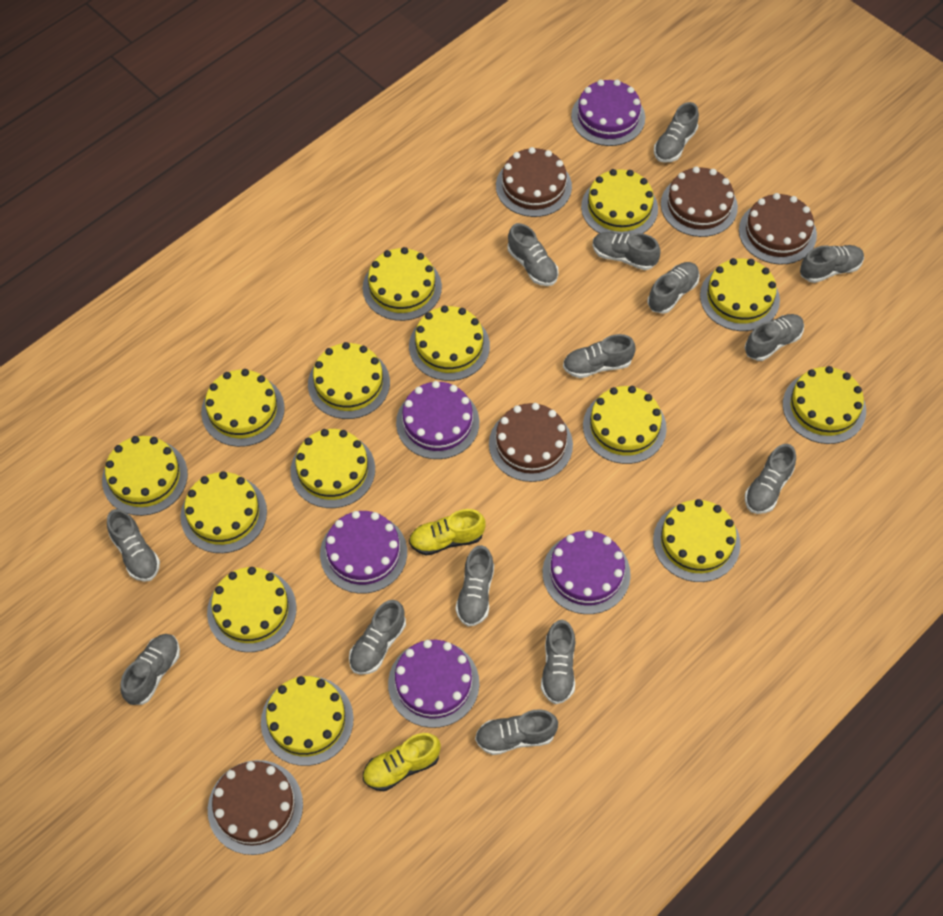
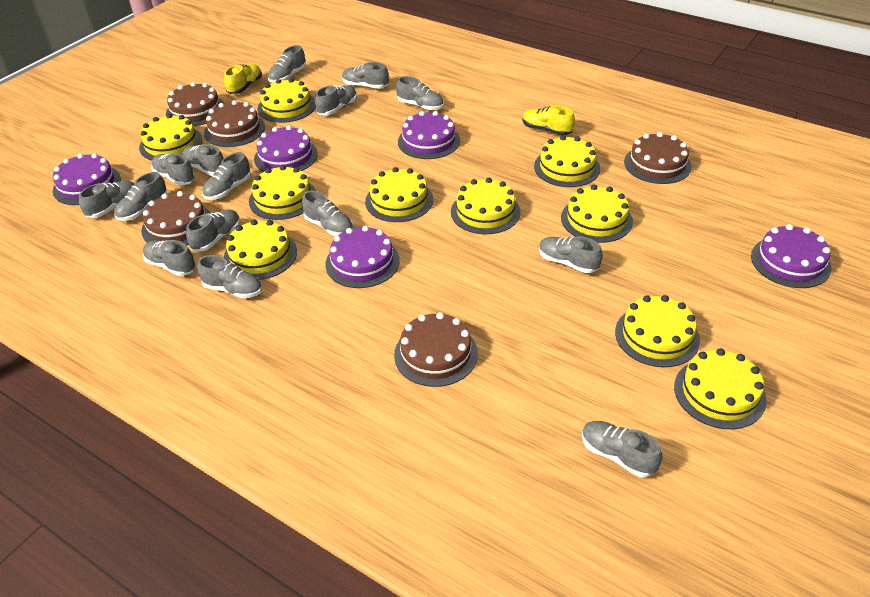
grey shoe: [107,509,160,582] [120,634,180,705] [349,600,406,675] [455,545,494,626] [475,709,558,755] [508,223,559,286] [541,620,576,704] [563,334,635,378] [593,232,660,270] [648,262,700,314] [654,102,699,163] [745,314,804,361] [745,444,796,514] [800,245,864,283] = 14 -> [79,181,134,218] [114,172,167,221] [143,240,196,276] [151,153,195,185] [182,144,224,176] [186,209,240,251] [197,255,262,299] [202,152,251,200] [268,45,306,83] [302,191,354,236] [315,85,357,115] [342,62,389,89] [396,76,444,110] [539,236,603,273] [582,421,662,477] = 15
yellow cake: [102,436,188,516] [180,471,267,553] [201,369,285,447] [207,567,297,652] [261,676,354,766] [290,429,375,508] [308,342,390,419] [363,247,442,321] [409,305,490,381] [581,169,658,234] [583,386,667,464] [653,499,741,582] [700,258,780,331] [783,366,866,444] = 14 -> [139,114,202,161] [224,220,297,280] [249,165,316,220] [257,78,316,123] [365,167,433,222] [451,178,521,234] [534,135,600,187] [561,185,633,243] [615,295,700,367] [674,348,767,429] = 10

